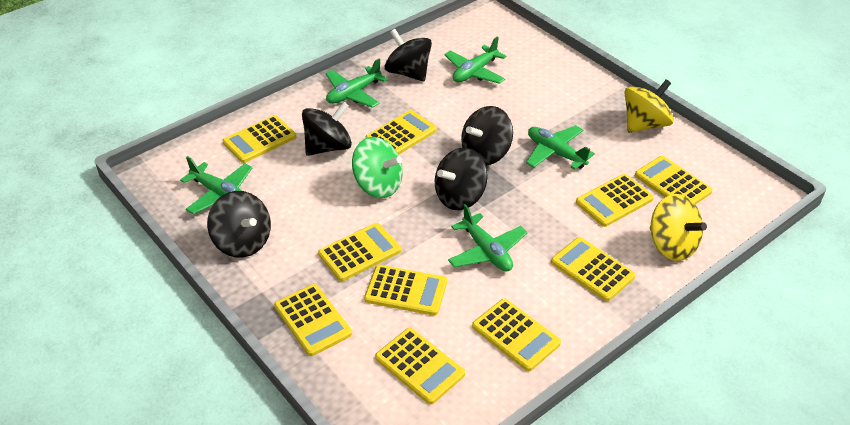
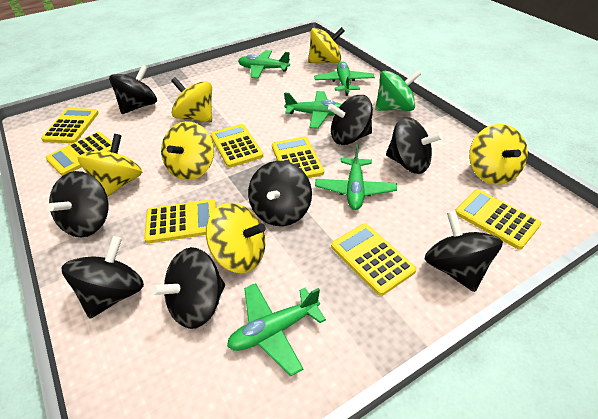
black spinning top: [207,191,271,258] [302,102,352,156] [385,29,432,82] [435,148,488,210] [461,106,513,166] = 5 -> [47,171,108,237] [62,236,144,319] [109,65,157,114] [151,247,225,329] [248,161,312,226] [328,95,373,145] [386,117,443,174] [425,211,503,292] = 8
yellow calculator: [223,115,296,163] [274,284,352,356] [318,223,401,281] [364,265,447,316] [366,110,437,155] [375,328,465,405] [472,299,561,371] [551,237,636,301] [576,174,654,227] [635,156,713,205] = 10 -> [41,108,99,143] [46,132,112,176] [144,199,216,243] [211,124,263,168] [272,136,324,178] [331,224,416,296] [455,189,541,250] = 7
yellow spinning top: [624,80,674,133] [650,194,707,261] = 2 -> [77,134,142,197] [161,121,214,180] [171,77,212,122] [206,203,266,273] [308,27,345,63] [469,124,528,185] = 6

